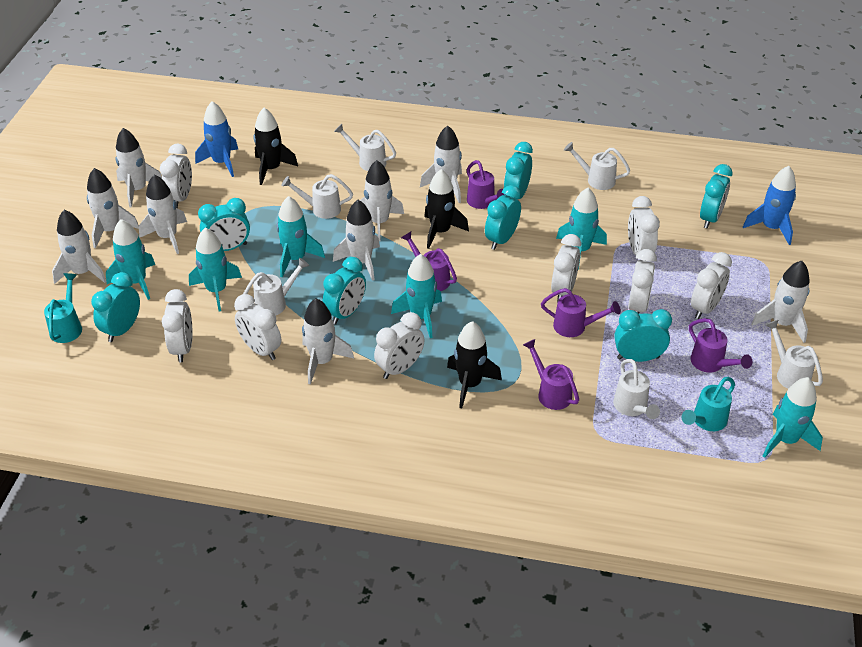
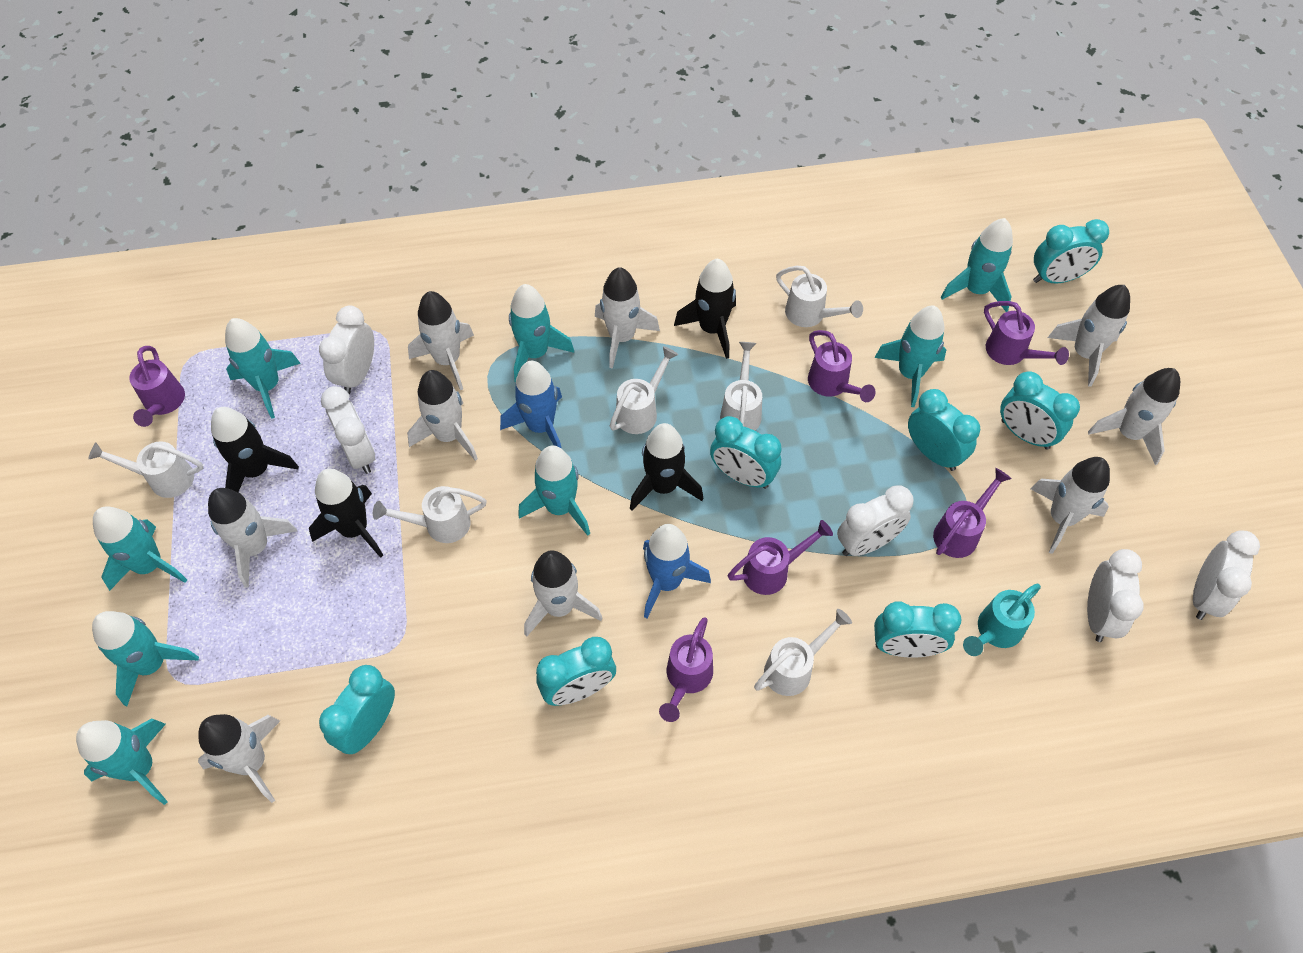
black rocket: [254,108,298,185] [424,169,469,249] [447,321,502,408] = 3 -> [211,407,299,492] [309,469,383,558] [630,423,704,511] [674,259,736,359] = 4
purple watering can: [401,232,457,291] [467,160,505,209] [523,339,579,410] [541,288,621,337] [689,318,752,372] = 5 -> [129,346,185,427] [659,617,713,722] [728,520,833,595] [808,330,875,402] [933,468,1012,558] [984,301,1069,365] = 6
turquoise rocket: [106,219,155,300] [189,228,242,311] [277,196,325,277] [391,254,442,338] [556,188,607,270] [763,377,823,458] = 6 -> [76,719,168,805] [92,611,199,706] [93,506,187,591] [225,318,301,419] [509,284,574,382] [518,446,590,536] [874,306,946,407] [941,218,1013,312] = 8
turquoise watering can: [44,273,82,343] [682,377,735,431] = 2 -> [963,584,1041,656] = 1
white clock: [160,144,192,208] [162,289,193,362] [234,294,281,360] [374,312,424,379] [551,234,581,302] [628,196,660,261] [628,249,657,314] [691,252,732,319] = 8 -> [319,306,374,394] [321,386,375,474] [837,485,914,556] [1087,549,1144,642] [1193,530,1260,620] = 5

